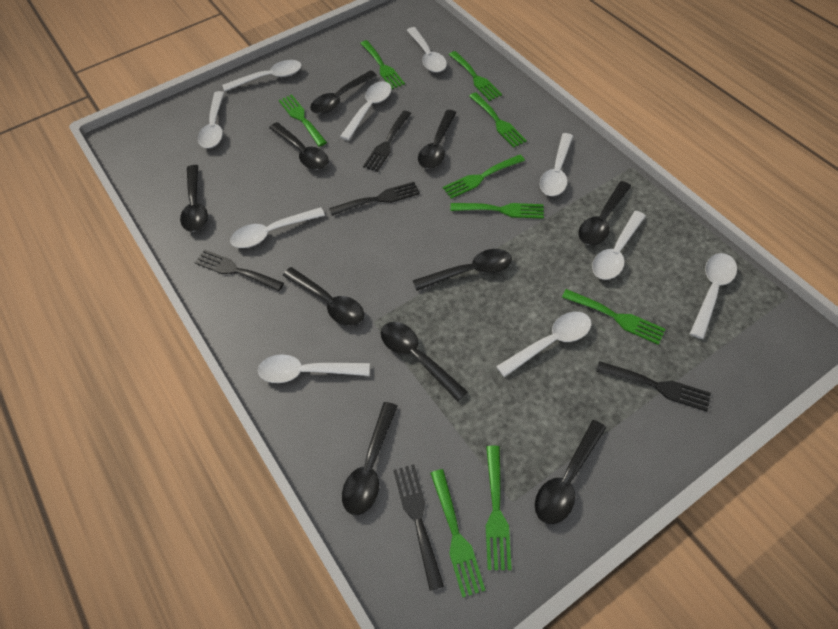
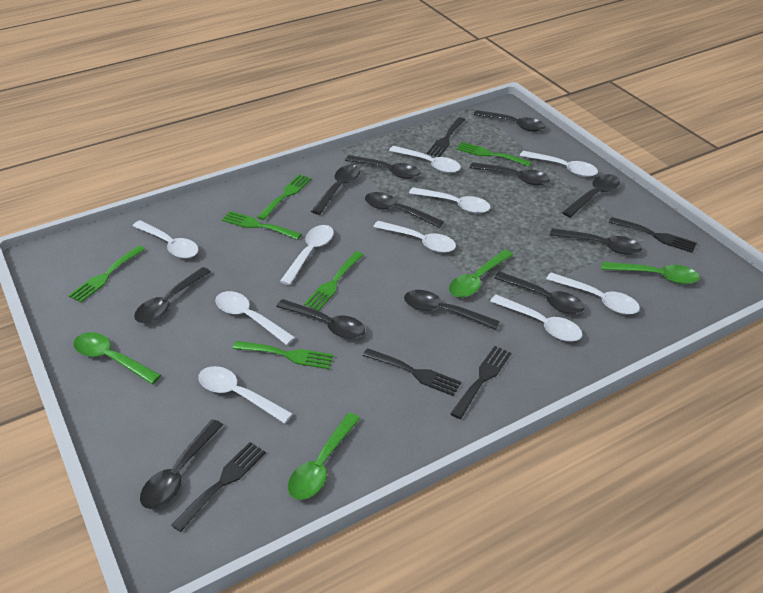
black spoon: [180,165,208,232] [269,122,329,170] [283,267,364,326] [310,70,377,114] [342,402,397,515] [381,322,468,401] [413,249,512,291] [418,110,457,169] [535,420,606,524] [578,181,631,245] = 10 -> [134,267,211,323] [140,419,223,509] [276,299,365,339] [311,165,360,215] [345,155,420,179] [365,192,444,228] [404,290,500,330] [470,162,550,185] [473,110,546,132] [494,271,584,314] [550,228,642,255] [562,174,620,218] = 12
green fork: [279,94,327,147] [360,40,405,89] [430,469,485,598] [443,155,525,199] [449,51,502,101] [450,203,544,219] [469,92,527,148] [486,446,512,570] [562,289,666,345] = 9 -> [68,245,145,303] [222,211,302,240] [233,341,334,369] [257,174,312,220] [304,251,364,311] [456,142,532,167] = 6
green spoon: none = 0 -> [73,332,161,384] [288,413,360,500] [449,249,513,298] [602,262,700,284] = 4

